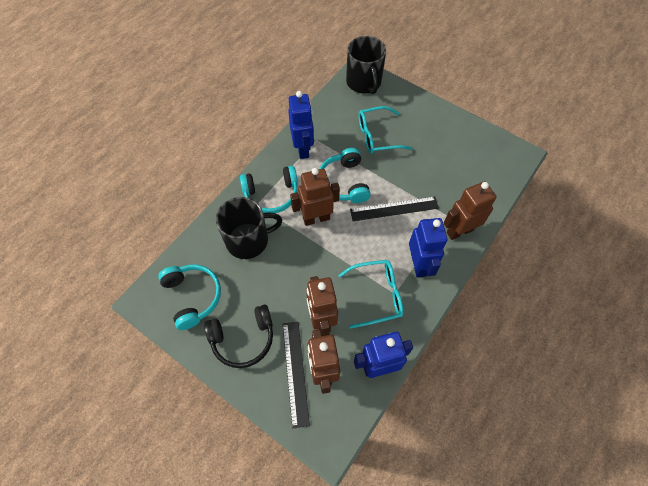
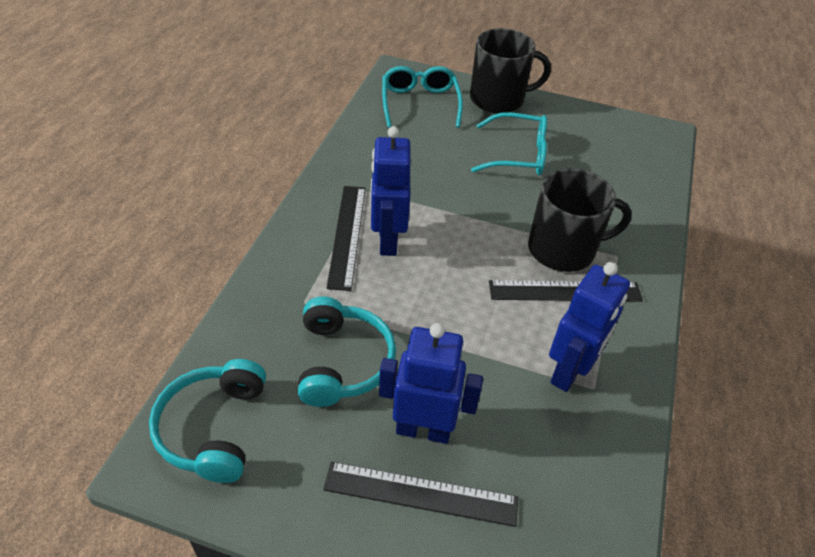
black headphones: [204,304,273,368] = 1 -> none = 0
black ruler: [283,322,310,428] [350,196,439,221] = 2 -> [323,462,518,527] [327,186,366,291] [489,280,643,302] = 3
brown robot: [290,168,340,226] [306,276,338,336] [307,329,340,394] [444,181,497,240] = 4 -> none = 0
turquoise headphones: [158,264,221,330] [240,166,298,213] [319,148,371,203] = 3 -> [149,359,266,483] [298,296,396,407] = 2

